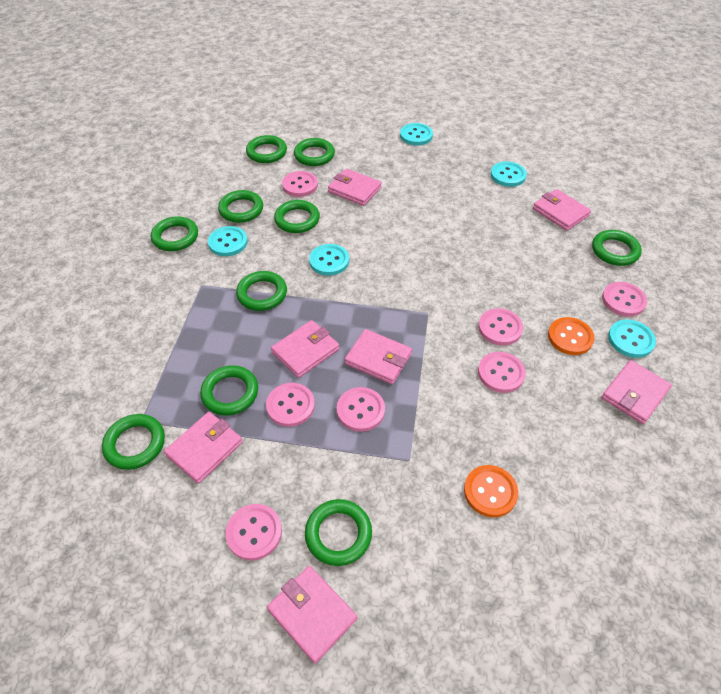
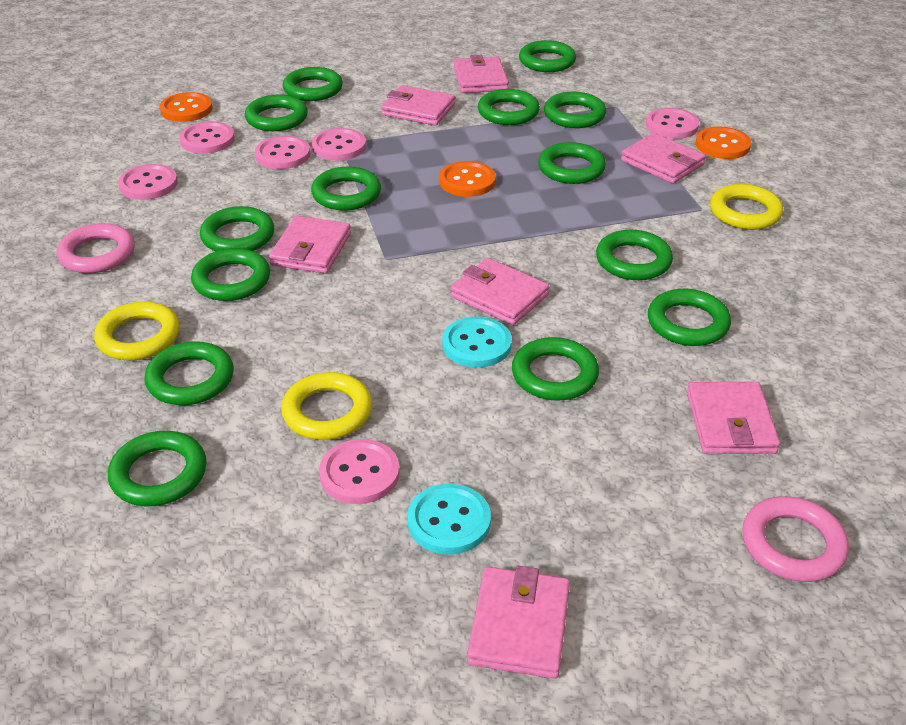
green ring: [102,414,165,470] [151,216,198,251] [200,365,258,416] [218,190,263,223] [236,271,287,311] [246,135,287,163] [274,200,320,233] [294,138,335,166] [305,499,372,566] [592,230,642,266] = 10 -> [108,431,206,506] [144,341,234,405] [191,248,270,301] [200,206,274,251] [245,94,308,131] [283,67,343,101] [311,166,381,211] [478,89,540,125] [512,337,599,401] [519,40,576,72] [538,142,606,184] [544,92,606,128] [596,230,673,280] [648,289,731,346] = 14
orange button: [464,465,518,517] [548,317,595,355] = 2 -> [160,92,213,122] [439,161,496,197] [696,126,752,159] = 3
pink button: [226,504,282,561] [266,383,315,427] [282,171,318,197] [337,387,385,432] [478,308,523,346] [478,352,526,393] [602,282,647,317] = 7 -> [118,164,178,200] [180,122,235,154] [255,136,310,169] [312,128,366,161] [319,439,400,504] [646,108,699,139] = 6
pink ring: none = 0 -> [57,223,135,273] [742,496,849,582] = 2
turquoise button: [208,226,248,256] [309,244,349,276] [400,123,433,146] [490,161,527,187] [608,320,656,358] = 5 -> [407,484,491,554] [442,317,512,368] = 2
yellow ring: none = 0 -> [94,302,180,360] [281,372,372,440] [710,184,783,230] = 3

